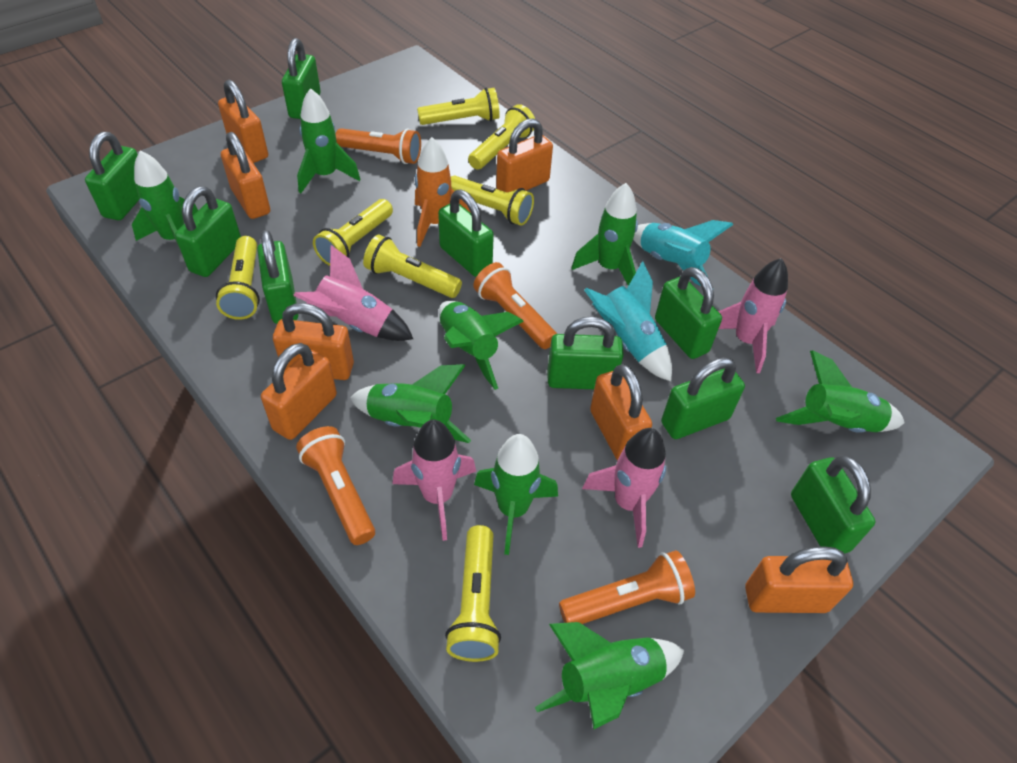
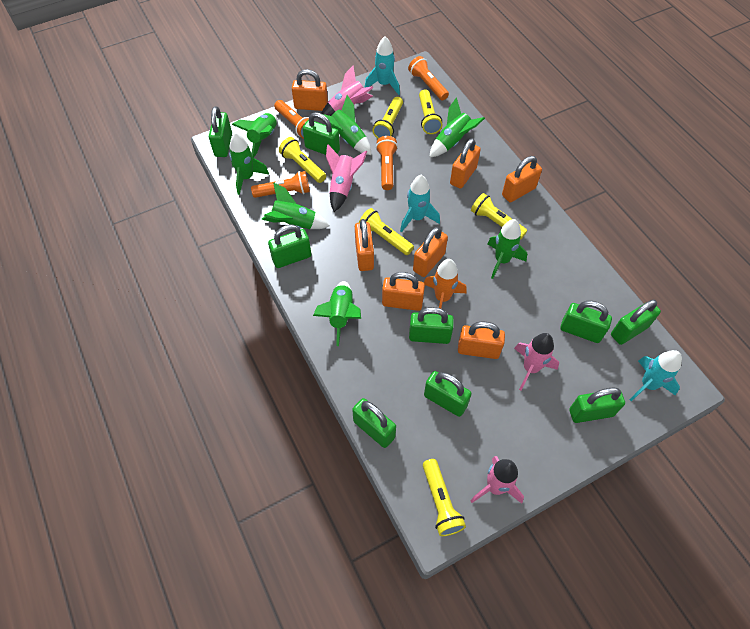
green rocket: [132,150,198,246] [297,88,360,193] [350,364,471,443] [439,301,524,390] [474,434,558,555] [535,622,684,729] [572,183,638,286] [776,350,905,433] = 8 -> [229,132,269,195] [232,113,277,158] [262,182,329,229] [313,281,361,346] [323,95,371,155] [429,97,485,158] [487,219,527,279] = 7
turquoise rocket: [584,261,672,381] [633,220,733,290] = 2 -> [365,36,400,95] [400,175,440,232] [629,350,682,401] = 3
yellow flashlight: [216,236,260,320] [313,199,393,266] [363,234,462,298] [417,88,500,125] [445,525,501,662] [451,176,534,226] [468,104,535,170] = 7 -> [279,137,326,183] [359,208,414,255] [373,97,403,139] [419,89,442,134] [423,459,466,536] [471,193,527,240] = 6

